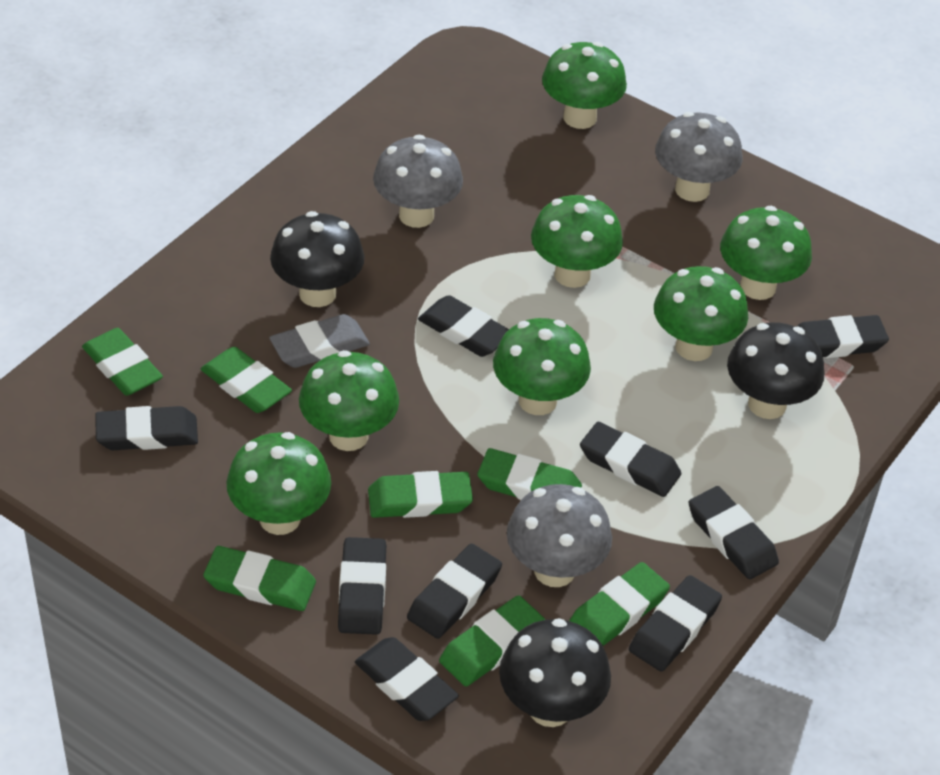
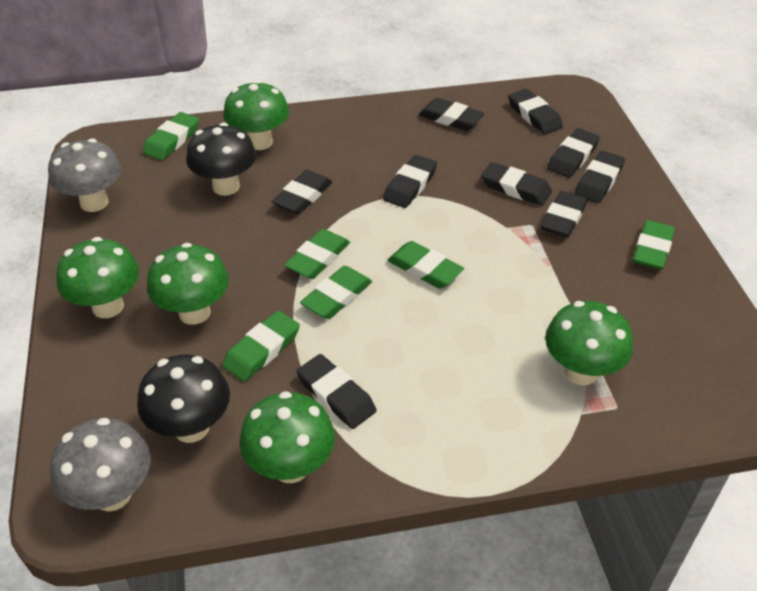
black mushroom: [270,211,364,307] [499,618,611,727] [727,322,824,419] = 3 -> [137,355,230,443] [186,123,256,196] = 2
green eraser: [82,328,163,396] [201,347,292,413] [203,546,316,611] [368,471,473,518] [439,595,545,687] [477,448,582,500] [569,562,670,646] = 7 -> [143,112,199,160] [222,311,300,381] [284,229,350,279] [300,266,372,319] [387,241,464,289] [633,220,675,270] = 6
green mushroom: [226,432,331,535] [299,350,399,451] [493,318,591,415] [531,195,623,288] [542,42,627,129] [654,266,748,361] [720,206,812,300] = 7 -> [56,237,139,318] [147,243,229,325] [223,80,289,150] [240,391,335,483] [545,301,633,385] = 5
grey eraser: [269,314,370,368] = 1 -> none = 0
grey mushroom: [373,134,463,228] [507,484,612,587] [655,112,742,202] = 3 -> [48,139,122,212] [50,418,151,512] = 2

